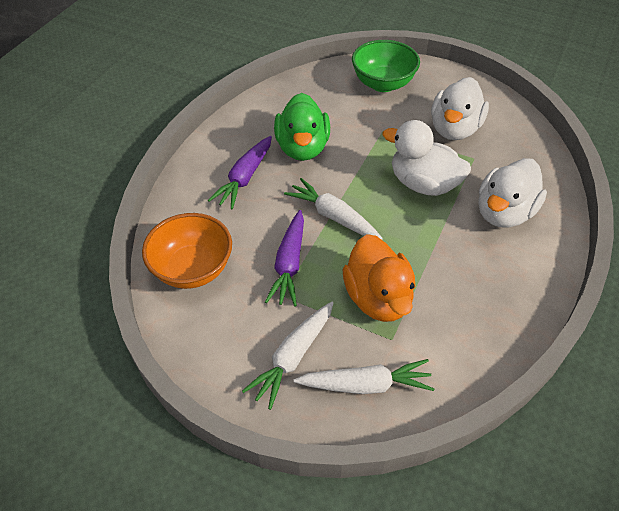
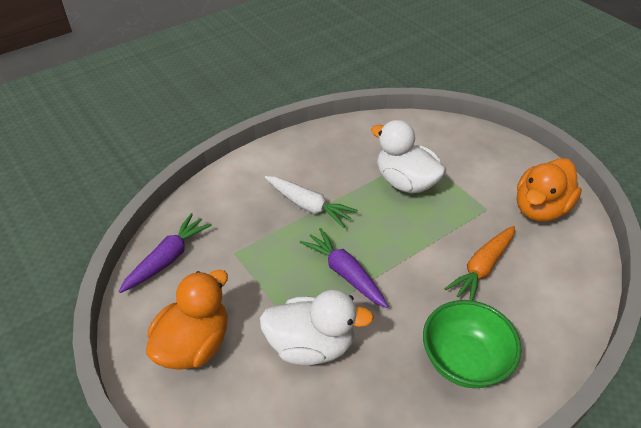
green duck: [274,93,330,161] = 1 -> none = 0
orange bowl: [142,213,232,289] = 1 -> none = 0
orange carrot: none = 0 -> [444,226,515,301] = 1
orange duck: [343,234,415,322] = 1 -> [146,269,228,370] [517,158,582,222] = 2
white carrot: [242,302,333,410] [284,178,383,240] [294,359,434,394] = 3 -> [265,176,358,228] = 1
white duck: [382,120,471,196] [431,77,489,140] [479,158,547,227] = 3 -> [259,289,374,365] [371,120,446,193] = 2

